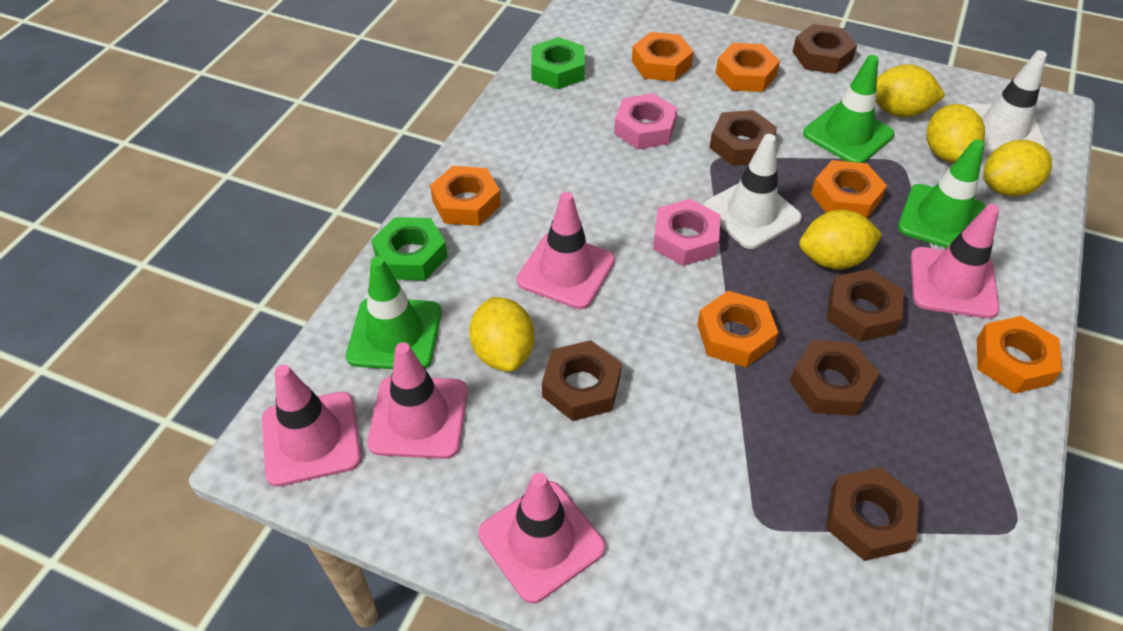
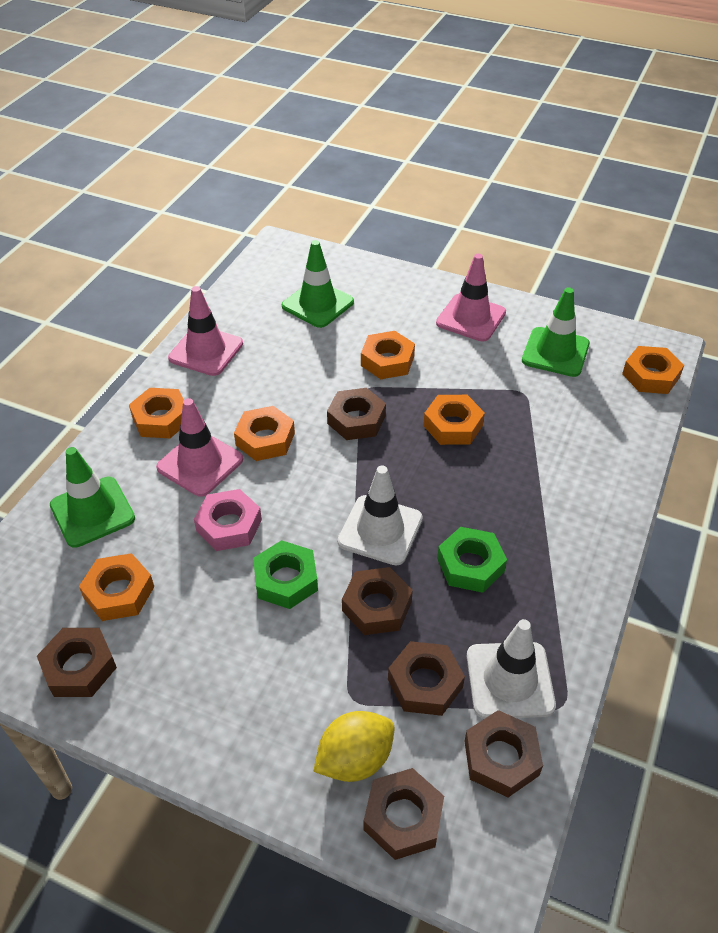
pink nut: [614,93,678,149] [653,199,721,266] = 2 -> [194,489,262,551] = 1
pink traffic cone: [262,365,361,487] [367,342,468,459] [478,472,605,603] [517,192,615,309] [911,204,999,319] = 5 -> [156,398,243,497] [168,286,243,376] [436,254,506,342] = 3
yellow lemon: [469,297,535,372] [799,210,882,270] [876,64,946,117] [926,104,985,163] [984,140,1052,196] = 5 -> [313,711,395,782] = 1

